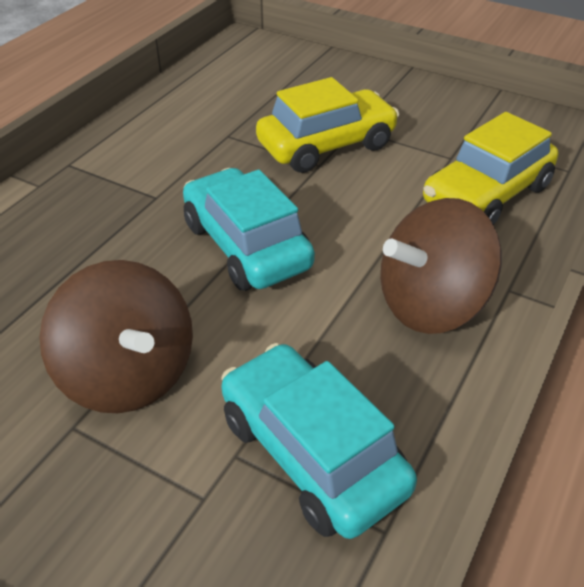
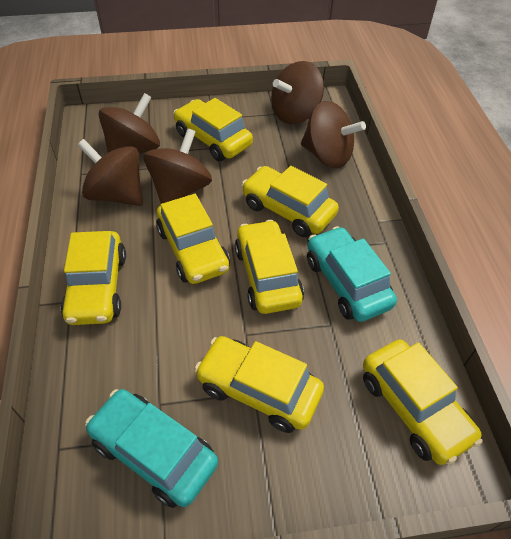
brown spinning top: [39,260,193,413] [380,198,502,334] = 2 -> [77,139,143,206] [98,93,160,154] [144,128,212,204] [271,61,324,124] [301,101,366,168] = 5
yellow car: [256,77,399,173] [423,112,558,225] = 2 -> [61,231,126,325] [156,194,230,284] [173,98,253,161] [194,336,324,433] [235,220,304,314] [241,166,339,237] [363,339,482,465] = 7

